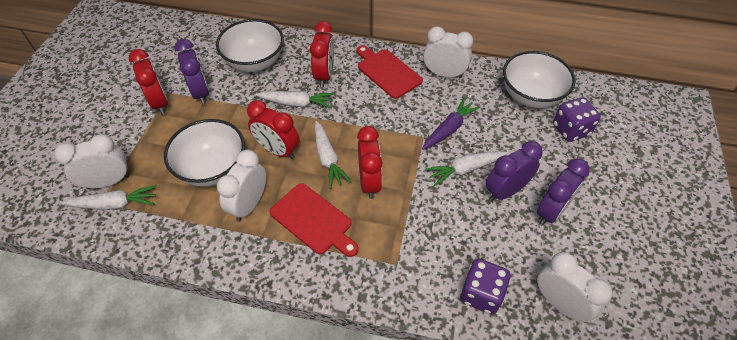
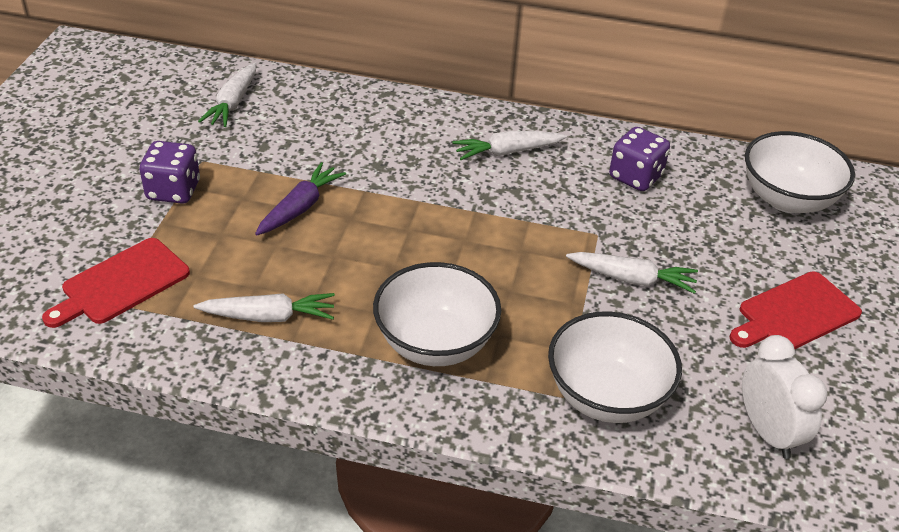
purple clock: [174,39,209,105] [485,141,543,201] [537,158,590,226] = 3 -> none = 0
red clock: [129,49,168,115] [247,100,300,159] [310,21,334,87] [357,126,382,199] = 4 -> none = 0
white clock: [54,134,130,189] [217,150,266,222] [423,26,473,78] [537,252,612,322] = 4 -> [742,335,828,459] = 1

